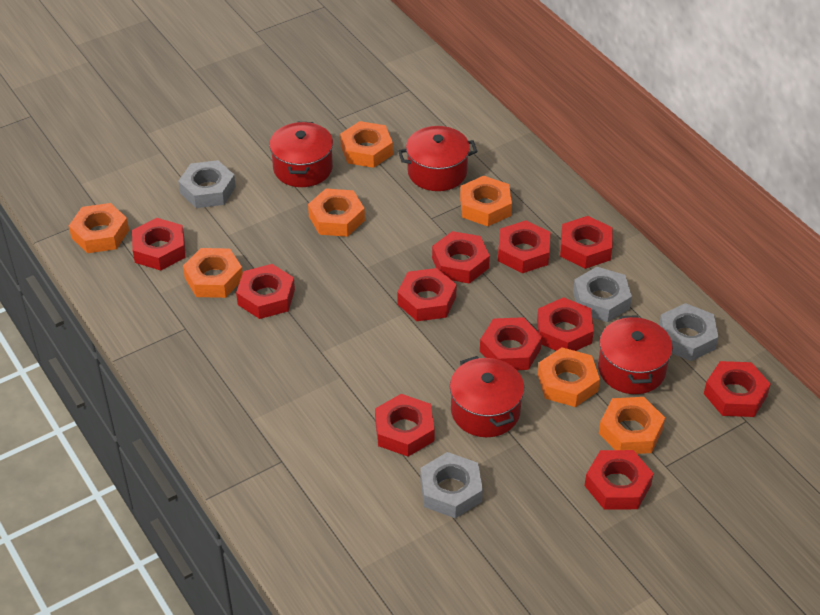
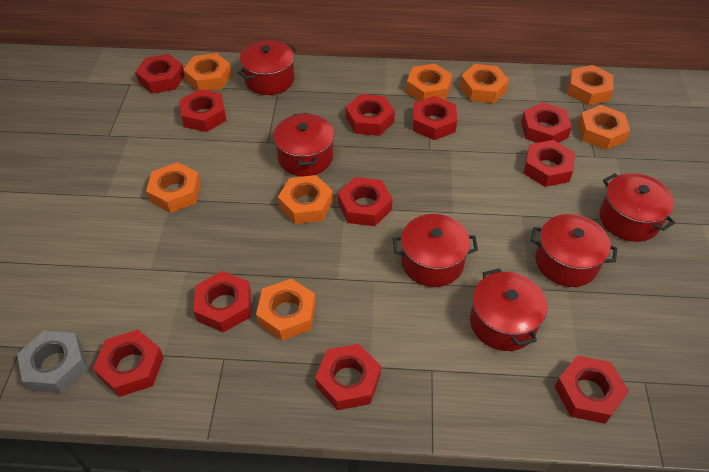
grey nut: [178,160,236,208] [420,452,483,518] [573,267,632,322] [659,303,718,361] = 4 -> [17,331,88,393] = 1
orange nut: [69,203,129,253] [183,248,243,298] [308,189,365,237] [340,121,393,168] [460,176,512,226] [538,347,600,407] [599,397,665,454] = 7 -> [146,162,201,213] [183,53,232,91] [256,279,316,341] [278,175,333,224] [406,64,452,101] [460,64,509,103] [568,65,614,106] [578,105,630,150] = 8
red pot: [269,122,333,187] [398,126,478,191] [450,356,524,437] [598,315,673,394] = 4 -> [237,40,296,95] [274,113,334,176] [393,214,478,287] [470,268,547,351] [531,214,618,287] [599,173,675,242] = 6

